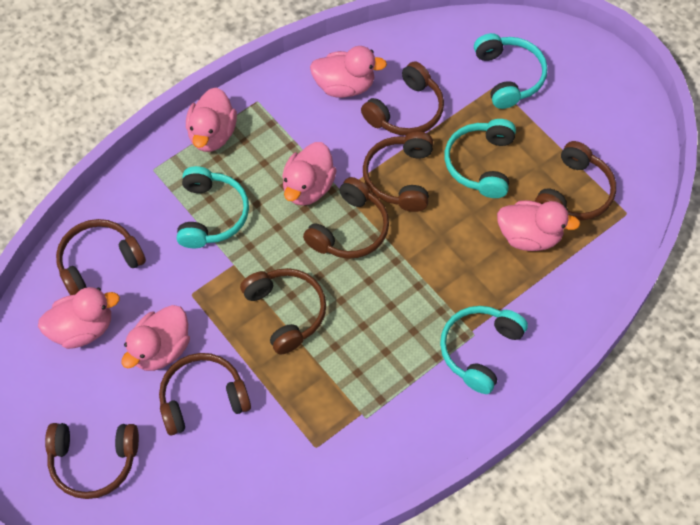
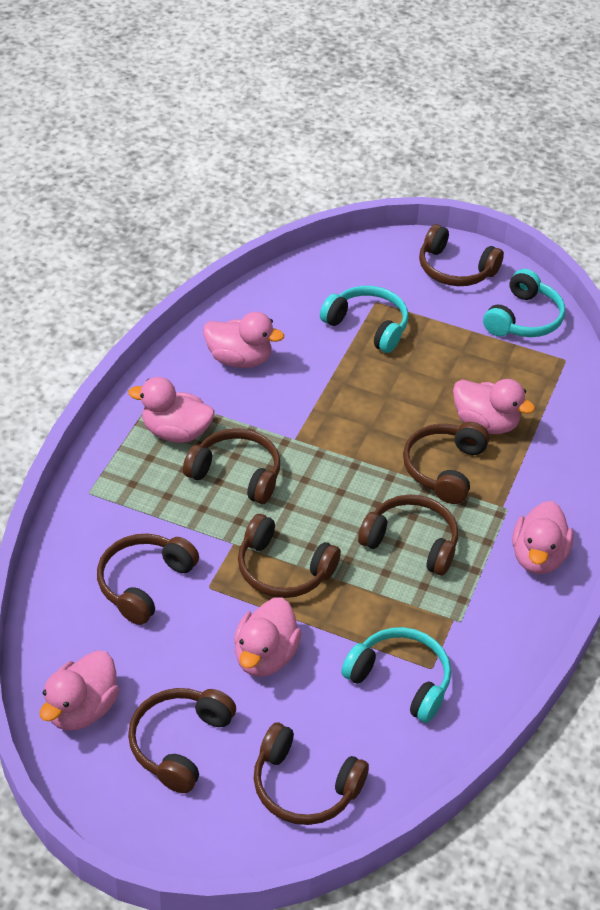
turquoise headphones: [177,166,249,248] [440,306,528,394] [445,119,516,198] [474,33,548,109] = 4 -> [320,286,409,353] [341,627,451,723] [483,269,565,337] = 3

